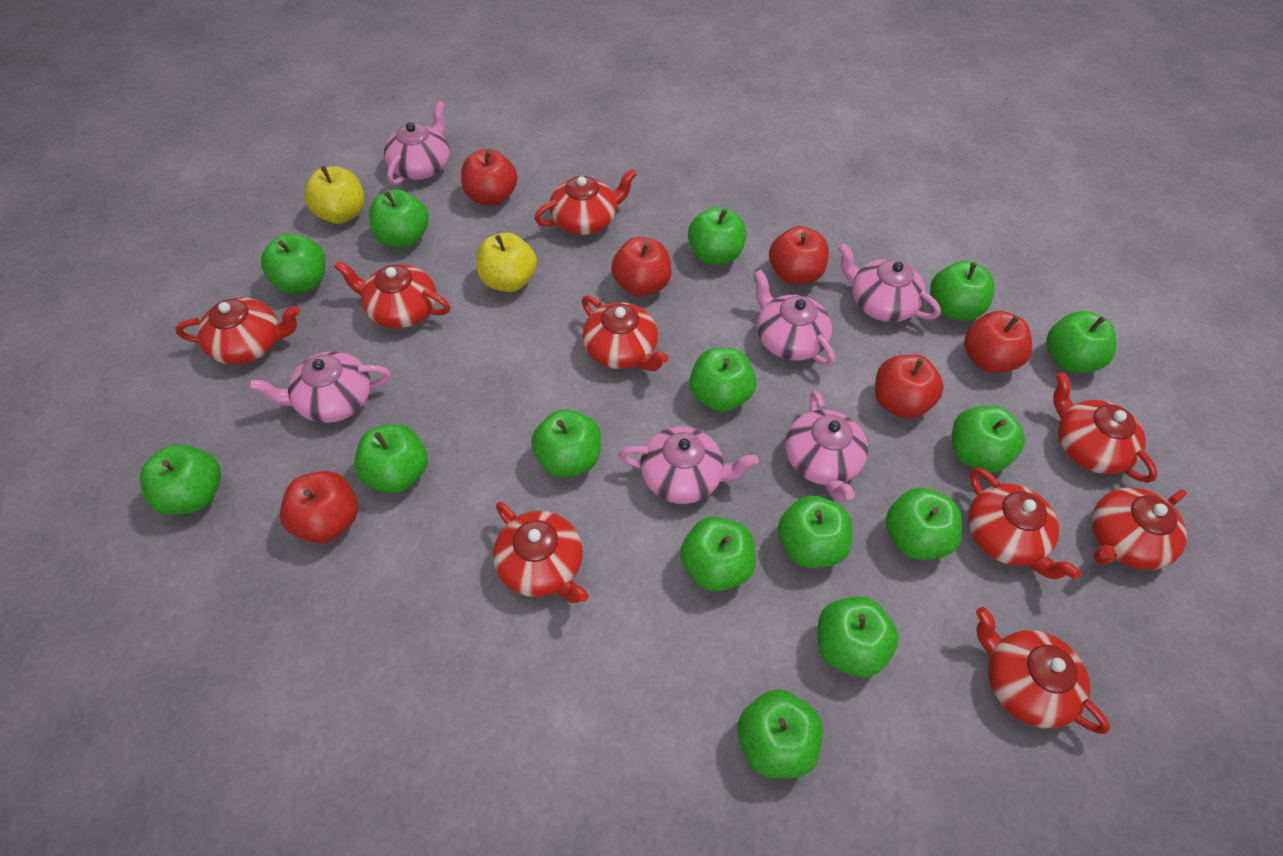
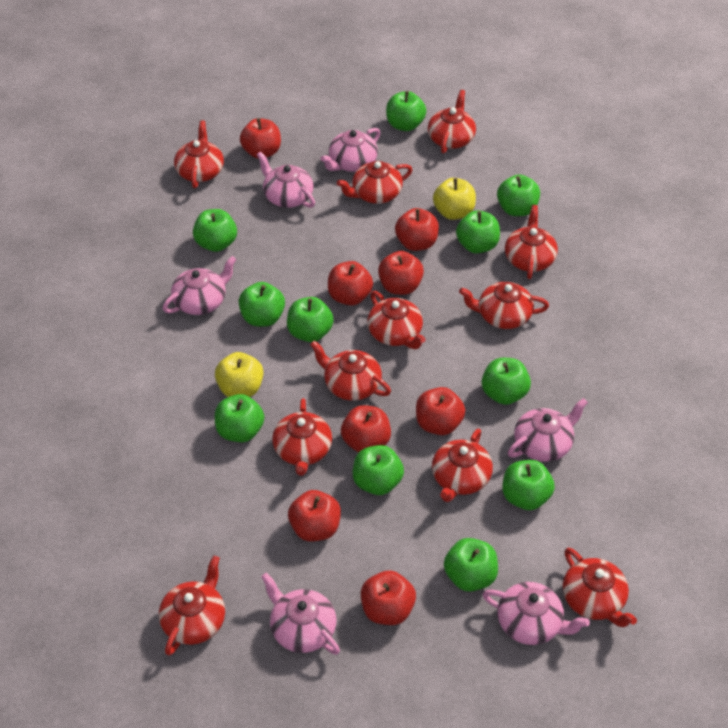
green apple: [140,445,221,515] [261,234,326,294] [354,424,428,493] [369,189,429,247] [531,409,601,478] [680,516,756,592] [688,207,747,265] [690,348,756,412] [737,689,823,779] [778,495,852,568] [818,596,899,677] [886,488,962,560] [930,261,995,320] [952,406,1025,473] [1046,311,1116,373] = 15 -> [193,209,237,252] [215,394,264,442] [239,282,285,327] [287,297,334,342] [353,445,404,495] [386,91,426,131] [444,538,498,592] [456,210,500,254] [482,358,531,405] [497,174,540,216] [502,460,555,510] = 11
red apple: [280,471,358,543] [461,149,518,206] [611,237,672,297] [769,226,829,285] [875,354,944,419] [964,311,1032,373] = 6 -> [240,118,281,159] [288,490,341,541] [328,261,373,306] [341,405,391,453] [361,570,416,625] [378,251,424,295] [395,208,439,251] [416,387,465,435] = 8
red teapot: [175,297,300,365] [334,260,450,328] [493,502,589,603] [534,169,637,235] [582,296,668,371] [968,468,1081,579] [976,607,1110,734] [1053,372,1158,483] [1092,487,1187,570] = 9 -> [159,555,225,656] [174,120,224,188] [272,398,332,476] [310,341,391,401] [337,161,412,204] [367,291,426,349] [428,90,476,153] [432,428,493,502] [459,282,549,329] [505,205,558,279] [563,548,637,627] = 11

